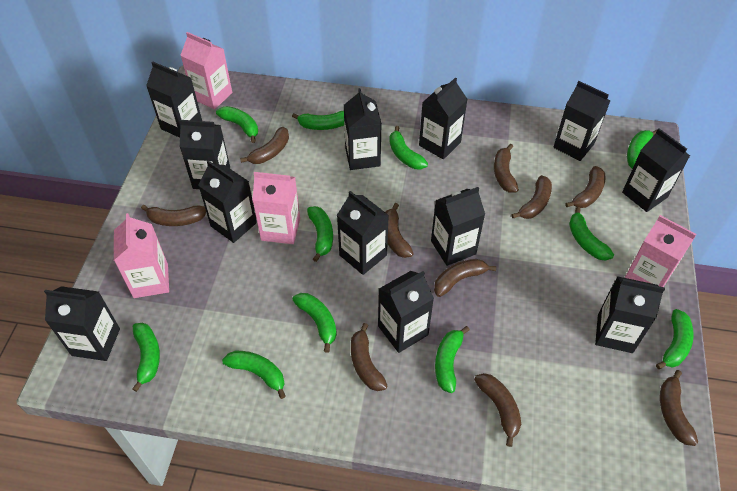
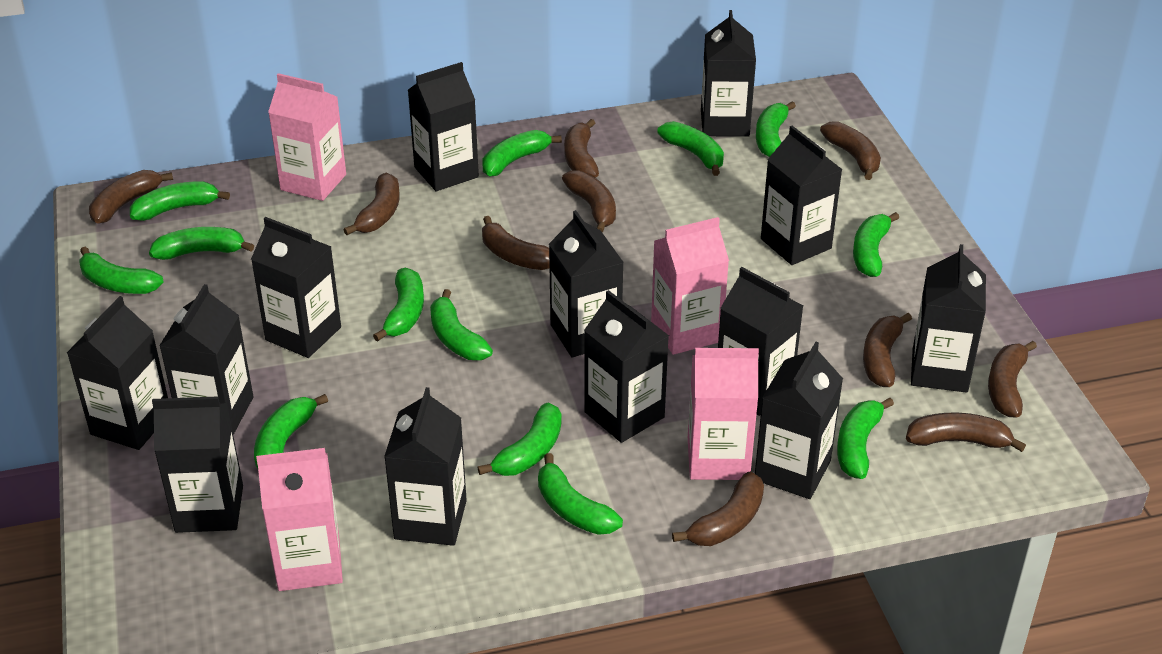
black carton: [44,286,120,361] [146,61,202,138] [179,120,230,189] [198,160,257,243] [337,191,389,275] [344,88,382,170] [378,271,434,353] [419,77,468,159] [431,187,485,266] [553,81,610,161] [595,276,665,353] [622,129,690,212] = 12 -> [67,296,168,450] [152,396,243,533] [159,284,253,435] [251,217,341,358] [384,387,467,546] [408,62,479,191] [549,210,624,357] [584,290,669,443] [701,10,756,137] [718,267,803,416] [755,342,843,499] [761,126,843,265] [911,244,986,393] = 13
green banana: [132,323,160,392] [216,106,258,143] [222,351,286,399] [292,111,344,130] [292,293,337,353] [307,206,333,262] [389,126,428,169] [435,326,470,393] [569,207,614,261] [627,130,657,169] [656,309,694,369] = 11 -> [79,247,164,294] [130,181,230,221] [149,227,254,260] [254,394,328,469] [373,268,424,342] [430,289,493,360] [477,403,562,476] [482,130,562,177] [538,453,623,535] [657,121,724,176] [756,101,796,157] [837,398,894,479] [853,212,899,277] = 13

